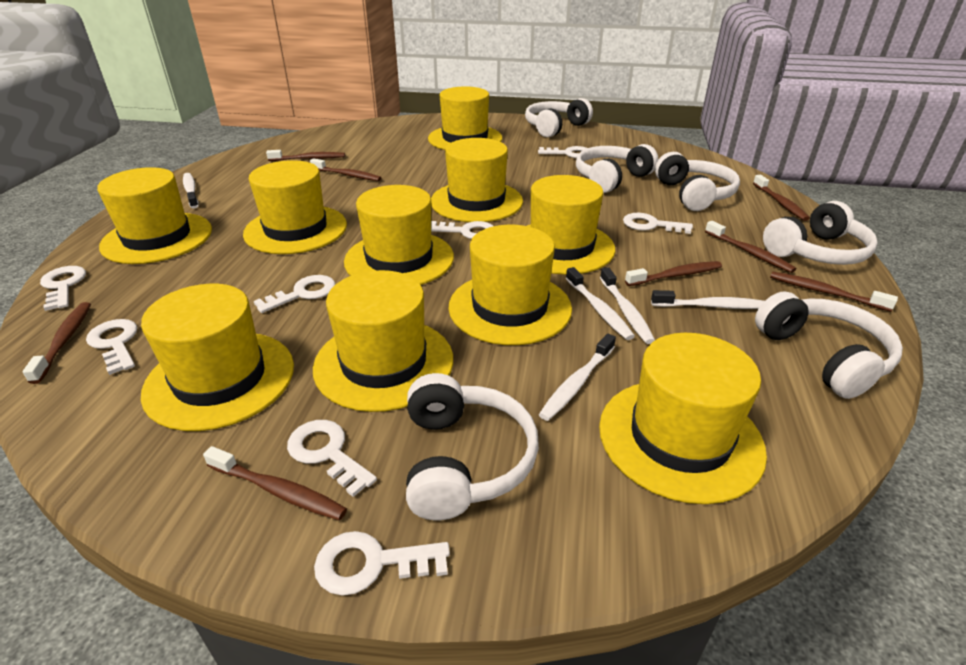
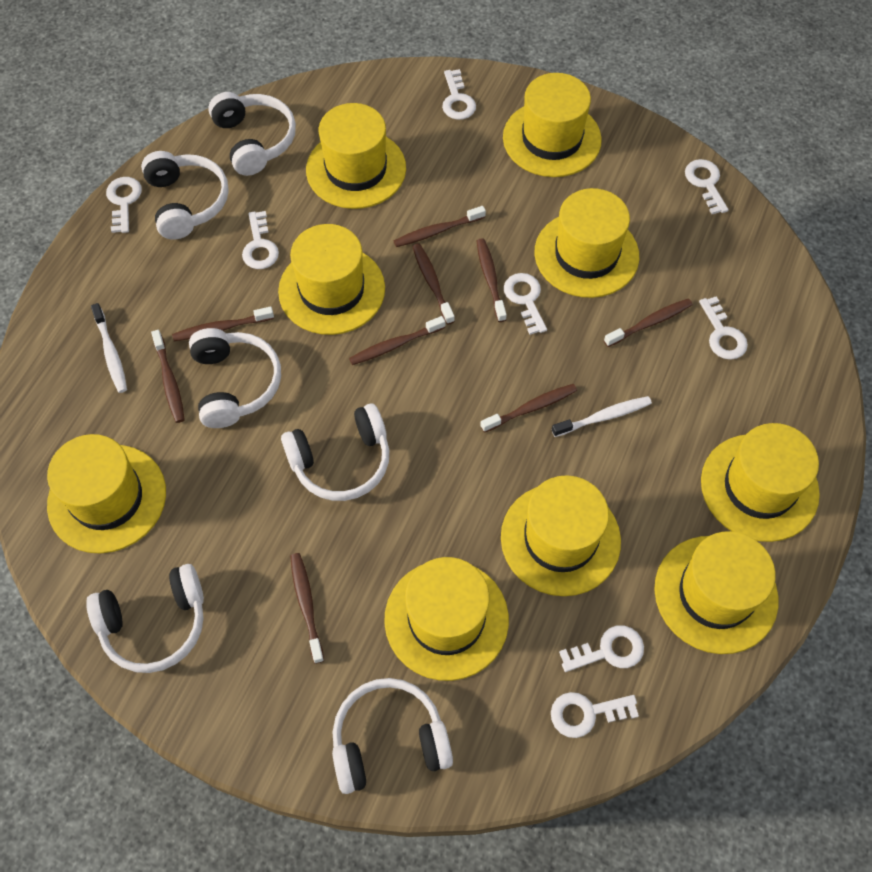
brown toothbrush: [22,302,91,384] [203,446,347,520] [266,150,345,161] [310,158,381,181] [625,261,722,286] [705,221,796,273] [753,175,810,221] [770,272,898,312] = 8 -> [151,330,185,423] [172,306,274,341] [290,553,324,664] [349,316,445,365] [394,206,486,247] [412,243,455,325] [477,239,507,322] [480,384,577,433] [604,298,693,347] = 9
white toothbrush: [183,173,199,209] [539,333,616,421] [566,267,635,340] [600,267,655,344] [651,290,764,309] = 5 -> [91,303,127,393] [551,396,652,437] = 2
yellow hat: [97,167,212,264] [141,284,294,431] [243,160,347,254] [313,270,453,412] [344,185,454,285] [428,86,502,150] [431,138,523,222] [448,225,572,345] [527,175,615,275] [599,333,767,504] = 10 -> [47,434,166,553] [278,224,385,335] [306,103,406,209] [384,557,509,681] [501,475,621,596] [503,73,602,177] [535,188,639,298] [654,531,778,654] [701,423,820,542] = 9

